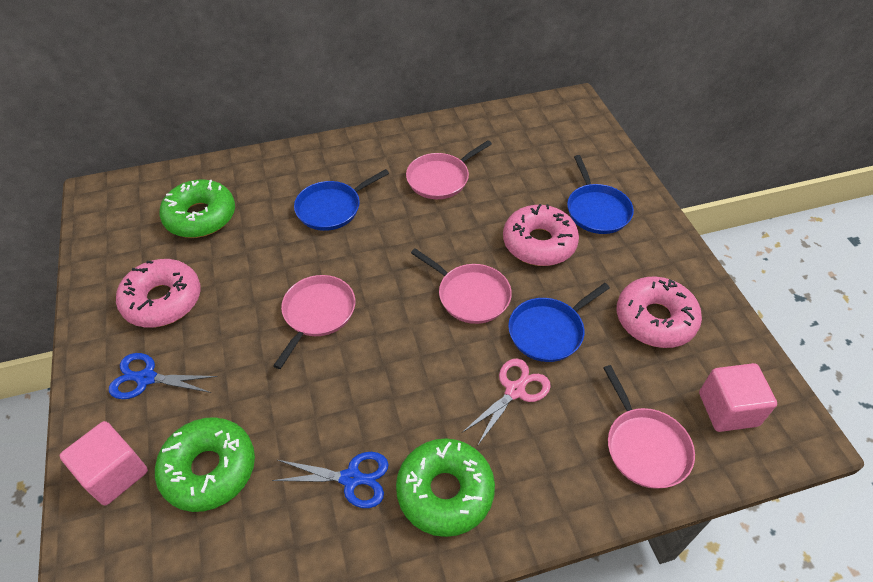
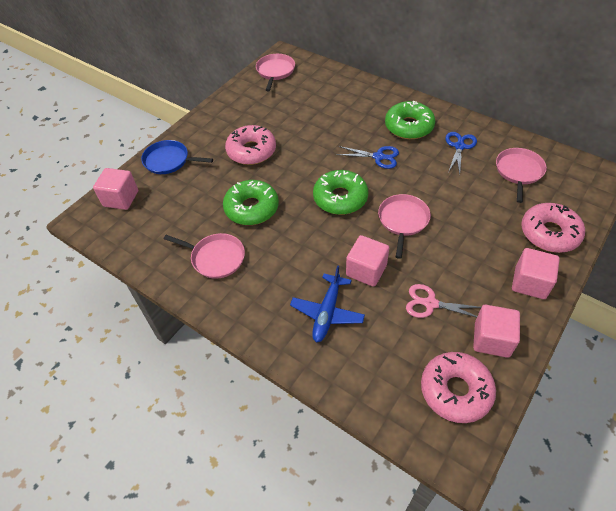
blue pan: [294,169,389,231] [508,283,610,362] [567,155,634,234] = 3 -> [141,140,213,174] = 1
blue plane: none = 0 -> [290,265,365,343] = 1
pink cube: [60,421,148,506] [699,363,777,432] = 2 -> [93,168,138,210] [346,235,389,287] [473,305,520,358] [512,248,560,299] = 4

